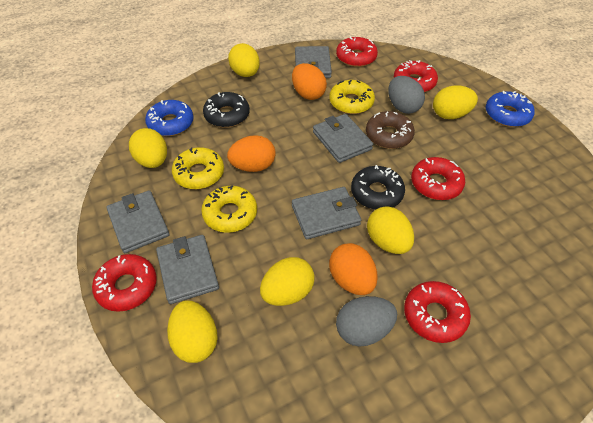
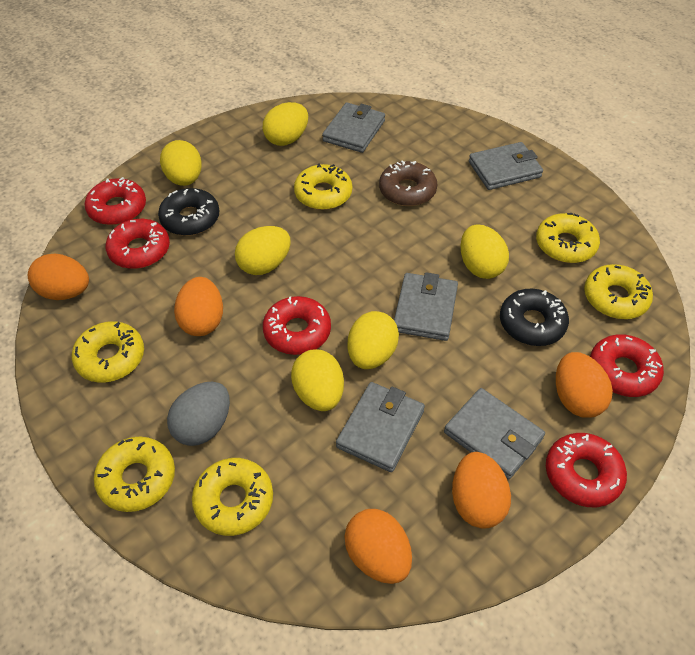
blue donut: [145,100,193,136] [486,91,535,127] = 2 -> none = 0
grey egg: [336,296,397,347] [388,76,425,114] = 2 -> [167,382,230,446] = 1
orange egg: [227,135,276,172] [292,63,327,100] [329,243,378,295] = 3 -> [28,254,89,300] [174,277,223,336] [344,509,412,584] [452,452,511,529] [556,352,613,418] = 5
yellow donut: [172,147,224,189] [201,185,257,233] [329,80,375,114] = 3 -> [72,321,144,383] [94,437,175,512] [192,458,273,536] [294,163,352,210] [536,213,600,263] [584,264,653,319] = 6

